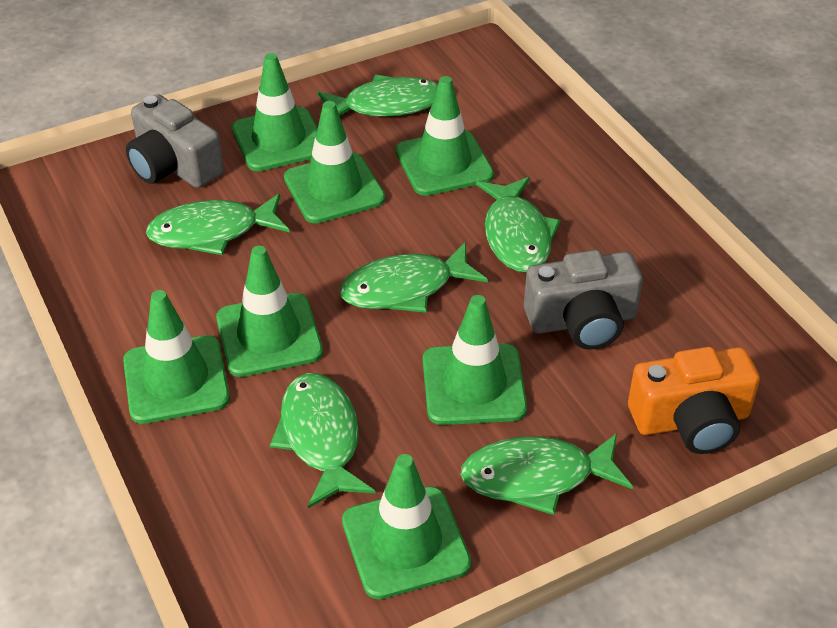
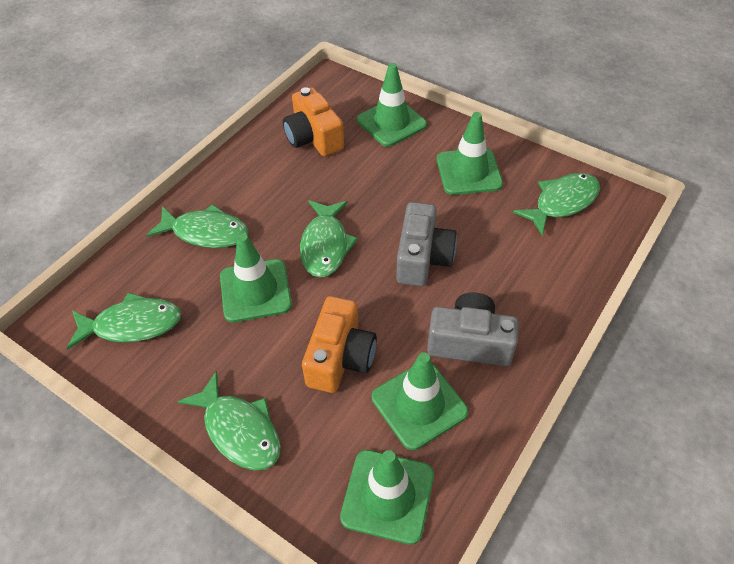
green fish: [146,193,290,255] [270,373,375,508] [317,75,438,117] [340,242,488,313] [461,433,633,515] [476,177,561,272] = 6 -> [67,292,181,349] [146,204,248,248] [177,371,281,470] [300,200,358,277] [513,173,600,236] = 5
green traffic cone: [123,290,230,424] [216,246,323,377] [232,53,318,171] [284,101,386,224] [342,454,471,599] [395,76,494,196] [423,295,527,425] = 7 -> [220,233,292,322] [340,450,434,545] [357,63,427,147] [372,352,468,450] [437,112,503,195] = 5
orange camera: [628,347,760,454] = 1 -> [283,87,344,156] [302,296,377,393] = 2

